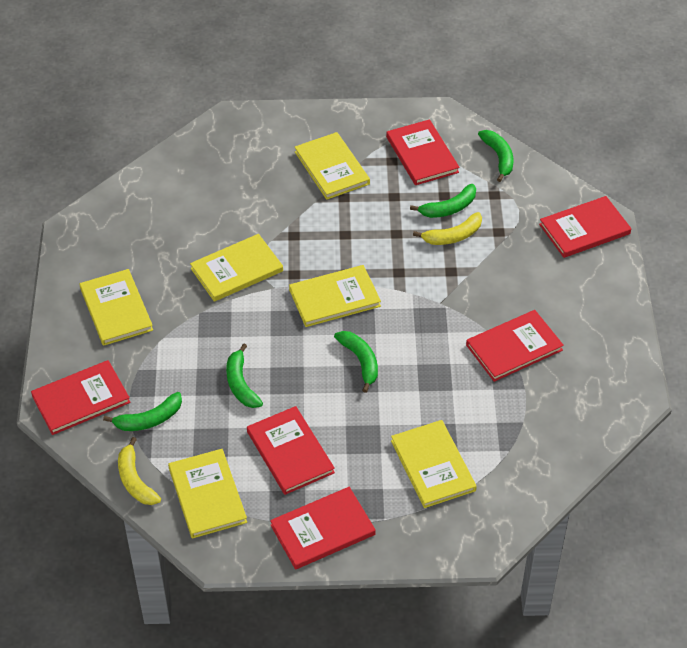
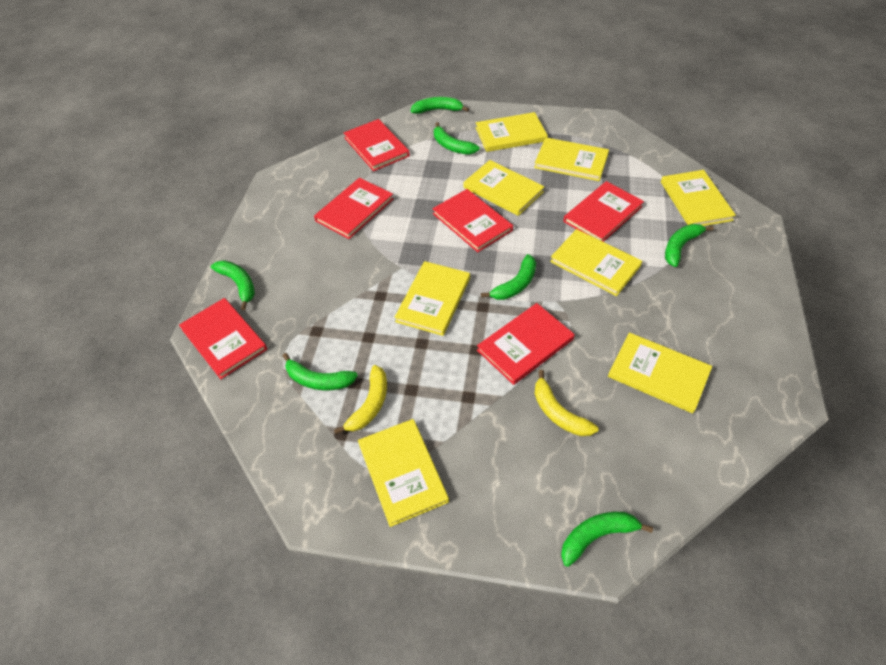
green banana: [103,392,182,431] [226,344,263,408] [334,331,378,393] [410,184,476,218] [478,130,514,182] = 5 -> [211,260,255,310] [283,353,358,390] [410,97,469,114] [434,122,480,155] [481,254,536,300] [561,512,653,567] [665,224,714,267] = 7
yellow book: [80,269,153,346] [168,449,247,538] [190,234,283,302] [289,265,381,327] [295,132,370,200] [391,420,477,508] = 6 -> [358,419,449,527] [395,261,470,336] [463,160,544,216] [476,112,548,152] [534,137,609,181] [550,229,642,296] [608,332,712,413] [661,170,736,226] = 8

